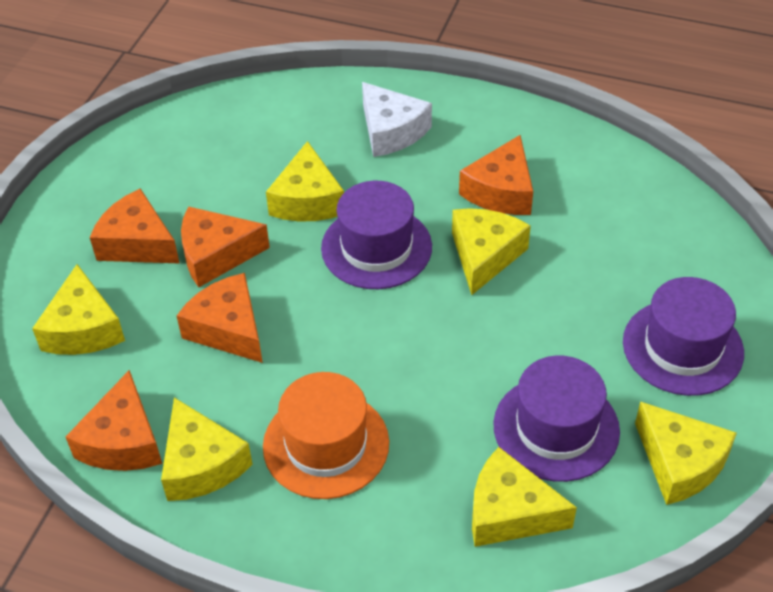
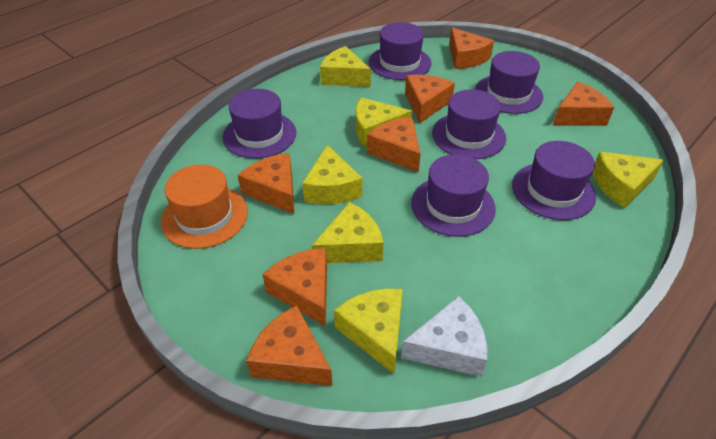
orange cheese: [66,370,162,471] [90,189,180,264] [177,273,263,363] [181,206,270,287] [459,135,533,215] = 5 -> [238,153,294,214] [246,305,332,386] [262,248,327,326] [367,117,421,173] [405,75,455,124] [449,27,494,69] [553,82,614,126] = 7
purple hat: [321,181,432,289] [494,356,620,482] [623,277,744,396] = 3 -> [222,89,296,159] [369,22,431,80] [411,154,496,237] [432,89,506,159] [475,51,543,114] [512,141,596,220] = 6

